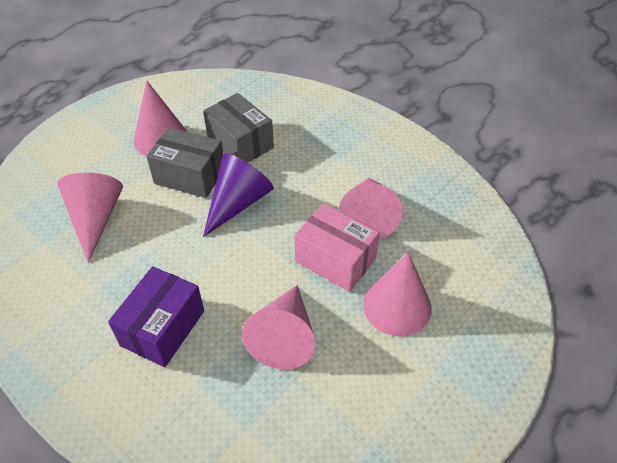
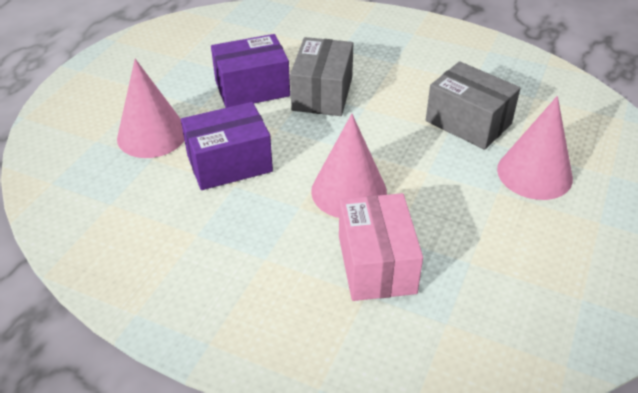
pink cone: [57,173,123,263] [134,80,187,156] [242,285,316,369] [339,178,403,239] [363,252,432,337] = 5 -> [117,59,185,158] [311,114,387,218] [497,96,573,200] = 3
purple box: [108,266,204,367] = 1 -> [181,102,273,190] [211,34,290,108] = 2
purple cone: [203,153,274,237] = 1 -> none = 0

